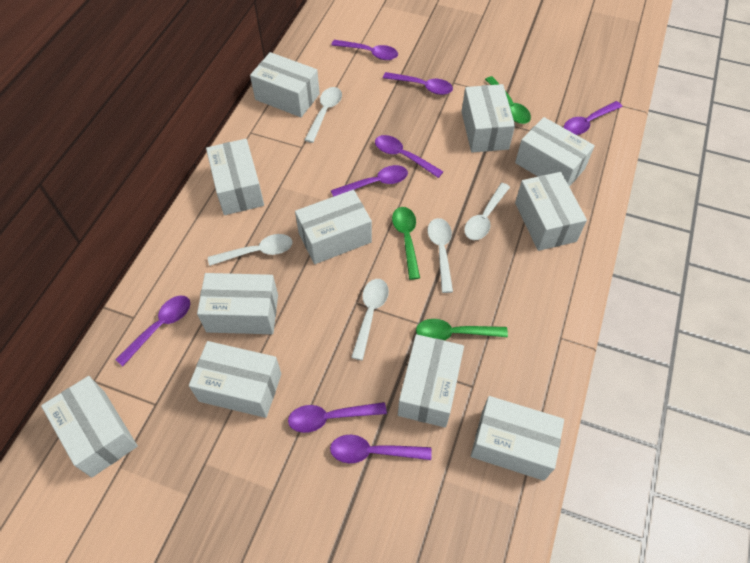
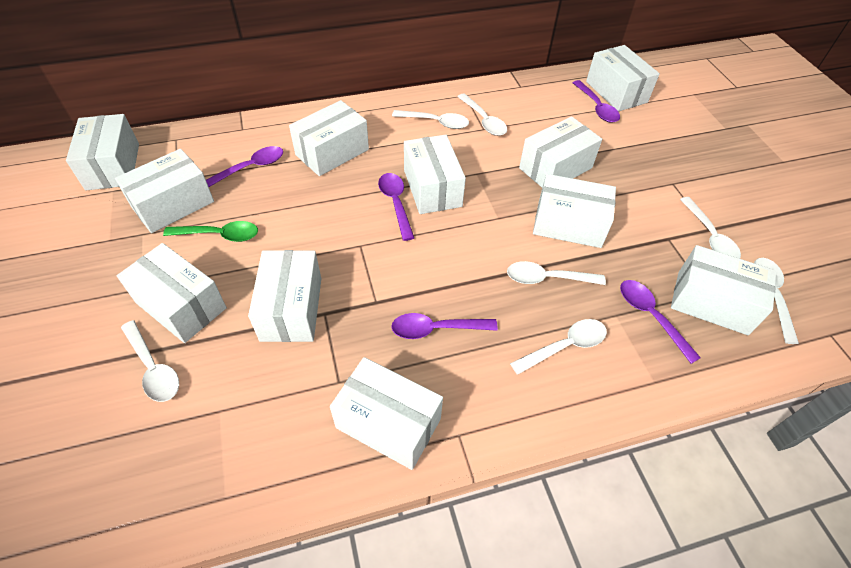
green spoon: [392,207,420,280] [416,319,508,340] [485,76,531,124] = 3 -> [163,221,258,242] = 1
purple spoon: [115,296,190,366] [288,402,387,433] [330,435,432,463] [331,40,398,60] [331,165,408,197] [375,135,444,178] [383,72,453,95] [564,101,622,135] = 8 -> [206,146,283,187] [378,173,414,241] [391,313,498,339] [572,80,620,123] [620,280,701,364] = 5
white spoon: [208,234,292,266] [305,87,342,143] [351,279,389,360] [428,218,453,293] [464,183,510,240] = 5 -> [121,320,179,402] [392,110,469,129] [457,93,507,136] [507,261,606,285] [510,319,607,375] [680,197,741,259] [754,258,799,344] = 7

